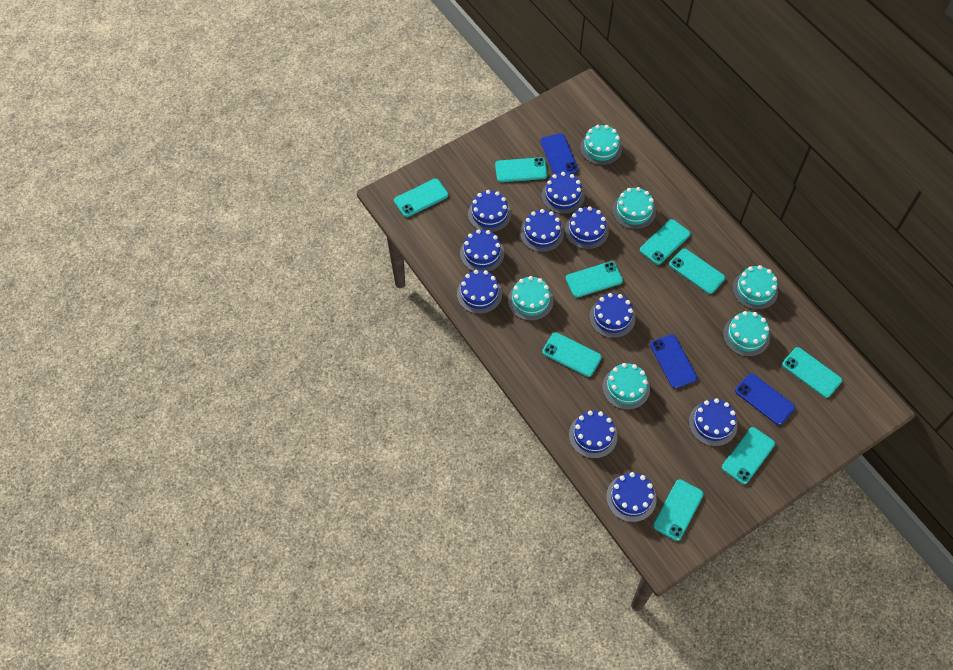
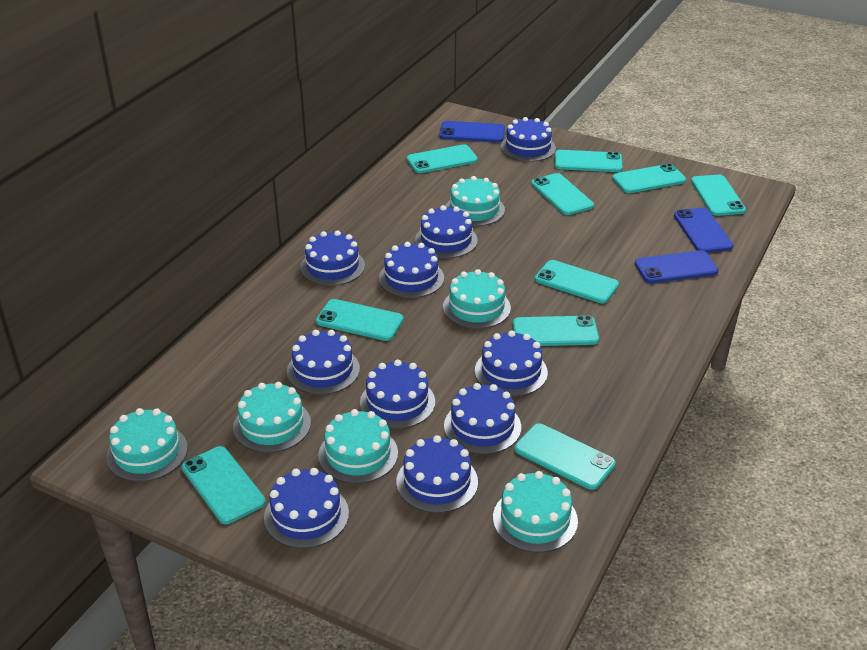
turquoise phone: [394,178,448,217] [495,157,548,182] [542,332,602,377] [566,261,623,298] [640,219,690,265] [653,479,704,541] [669,248,725,294] [722,427,775,484] [782,347,842,398] = 9 -> [182,446,266,524] [316,299,403,341] [407,145,478,173] [513,315,599,346] [515,423,616,490] [531,173,594,215] [535,260,619,303] [555,150,623,172] [612,163,686,193] [691,175,746,216] = 10

